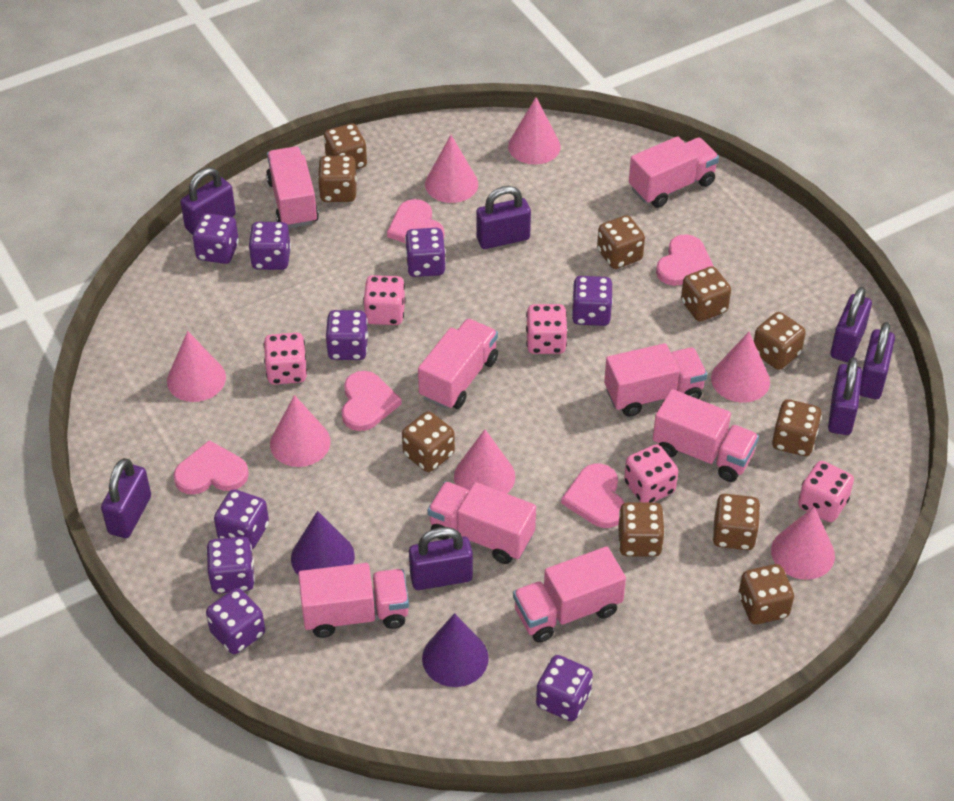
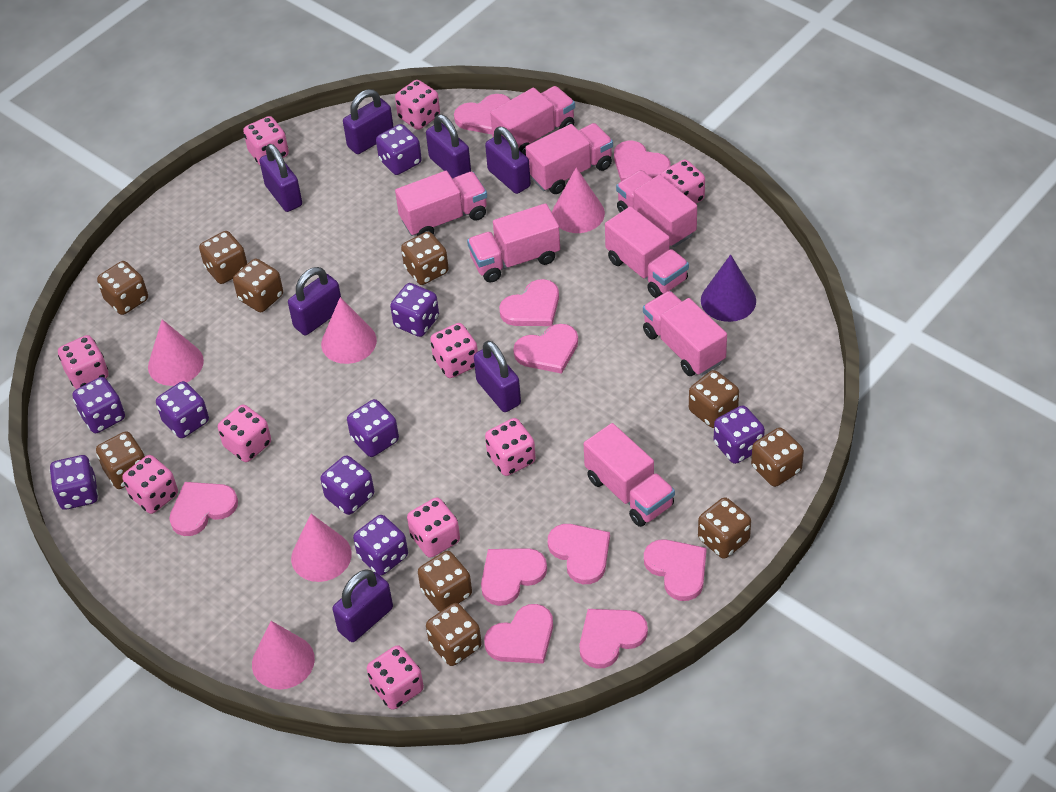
pink cone: [167,331,226,402] [270,395,331,467] [425,135,478,203] [454,429,515,494] [508,97,561,165] [711,332,770,403] [771,507,835,580] = 7 -> [148,319,204,386] [252,621,315,690] [291,514,352,582] [321,297,377,364] [552,167,605,233] = 5
pink dice: [264,333,307,385] [363,275,406,325] [526,304,567,354] [624,444,678,503] [798,461,854,522] = 5 -> [58,335,109,389] [122,455,178,514] [218,405,271,462] [243,116,289,165] [367,645,424,710] [395,80,440,130] [407,497,460,558] [430,323,478,378] [485,418,536,476] [660,160,705,204] = 10
pink heart: [173,440,249,495] [342,371,402,431] [387,199,444,243] [561,464,624,528] [656,234,714,286] = 5 -> [169,482,238,536] [454,94,511,134] [481,548,547,606] [484,604,553,664] [499,279,559,326] [513,324,578,374] [548,524,610,584] [579,609,648,669] [614,141,671,181] [644,540,707,601] = 10
purple cone: [291,511,355,575] [422,613,489,687] = 2 -> [701,254,756,322] = 1

